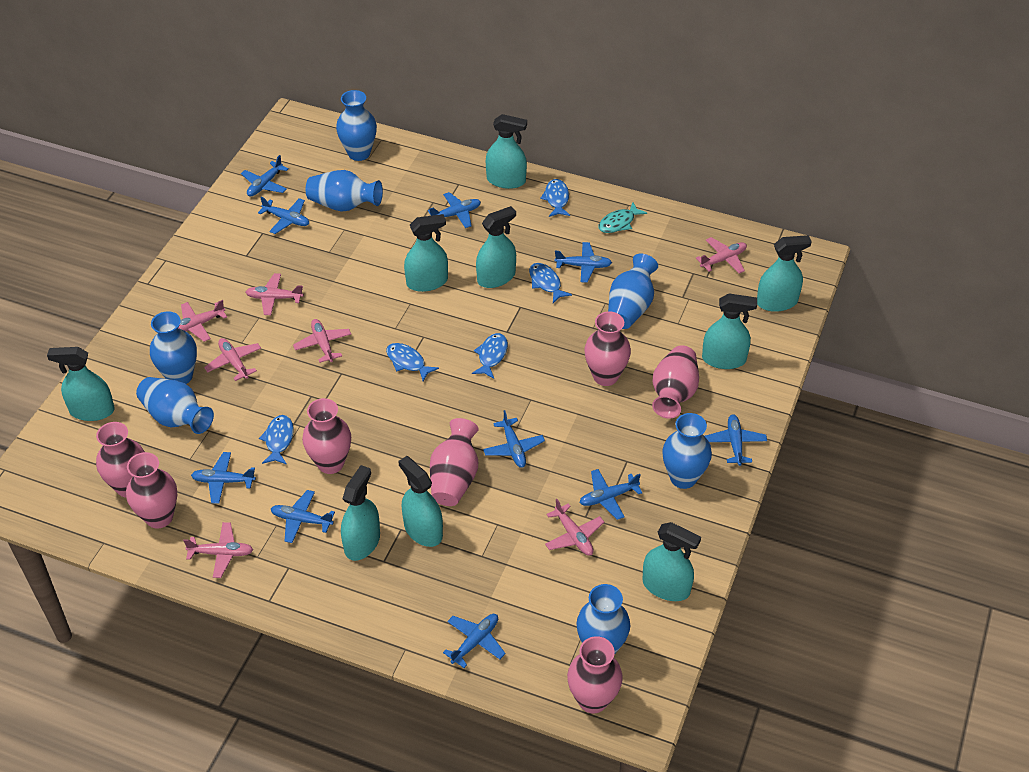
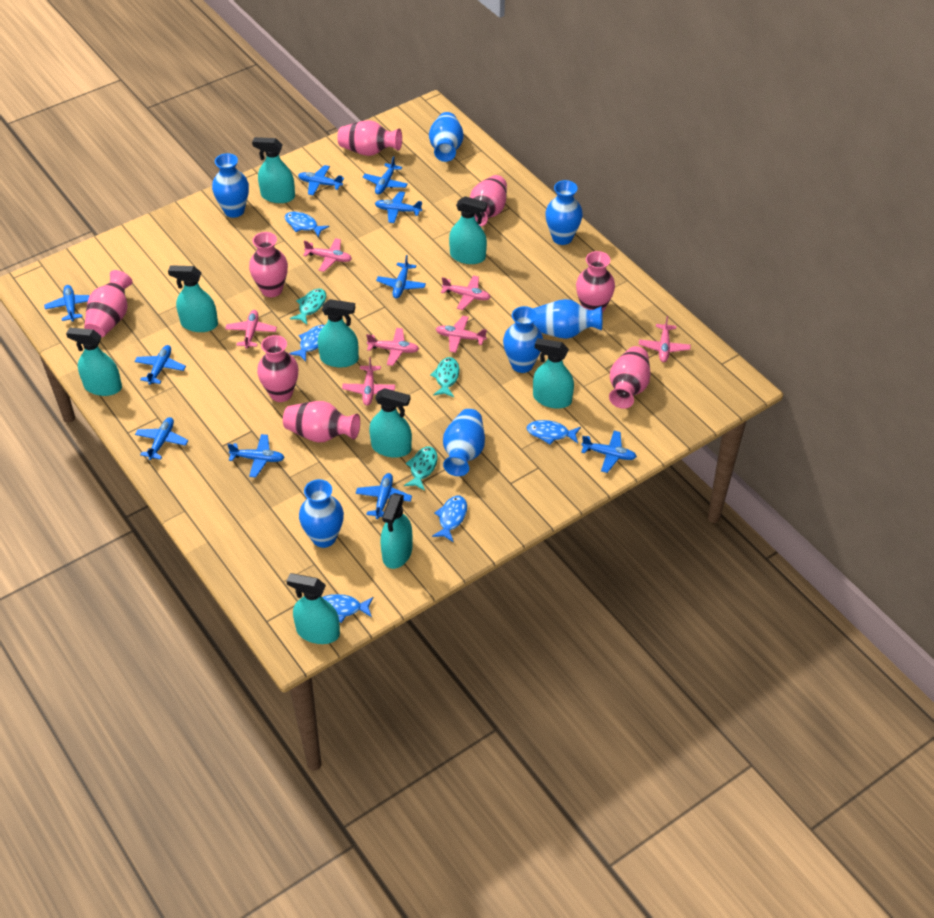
pink vase: [96,422,145,497] [126,452,177,528] [302,398,351,474] [430,418,479,506] [567,636,623,713] [584,311,631,386] [652,345,699,419] = 7 -> [84,270,133,337] [249,232,288,297] [257,335,299,402] [283,401,360,442] [337,120,402,156] [470,175,507,227] [576,251,615,313] [609,346,651,409] = 8
turquoise fish: [599,202,647,233] = 1 -> [290,288,326,325] [404,446,438,491] [430,357,459,397] = 3

